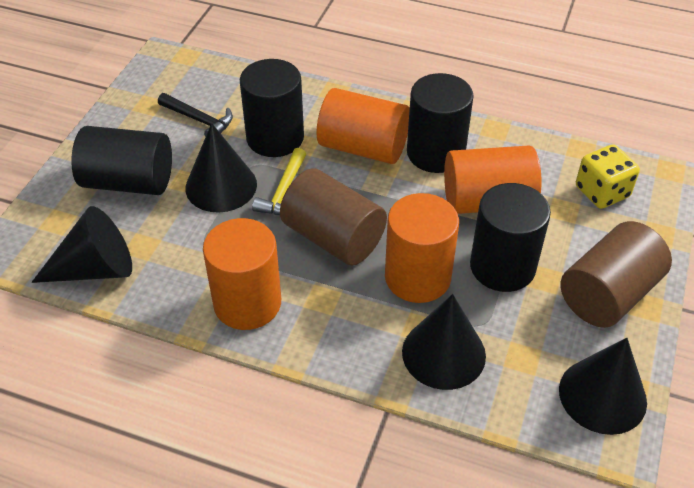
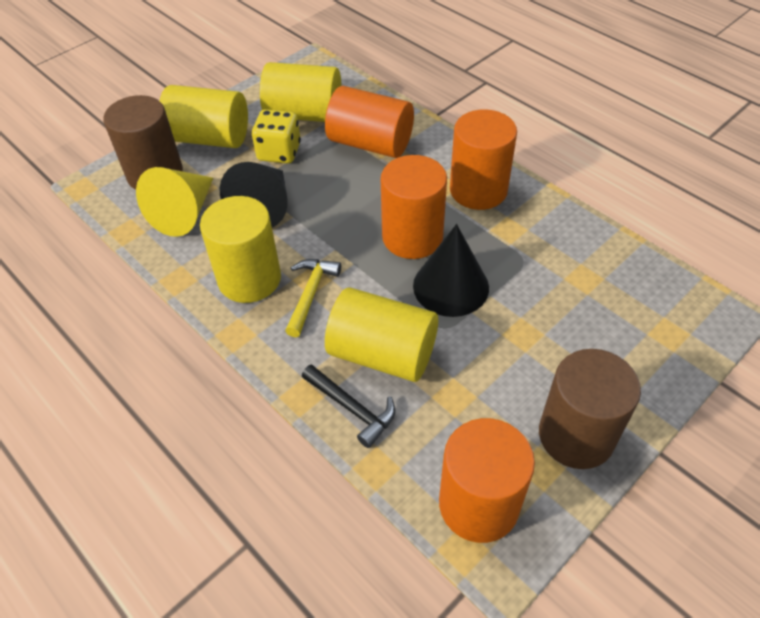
black cone: [31,206,132,283] [185,123,257,213] [402,294,486,390] [559,338,647,435] = 4 -> [220,162,287,228] [413,224,489,317] = 2
black cylinder: [71,126,172,195] [240,59,304,157] [407,73,474,173] [470,183,551,292] = 4 -> none = 0
yellow cone: none = 0 -> [136,167,213,237] = 1
yellow cylinder: none = 0 -> [159,85,248,148] [200,196,281,303] [260,62,341,122] [325,287,438,382] = 4

